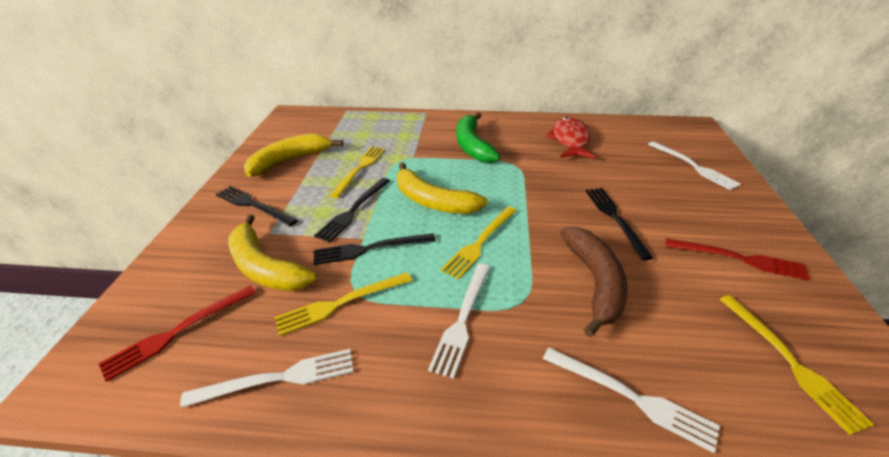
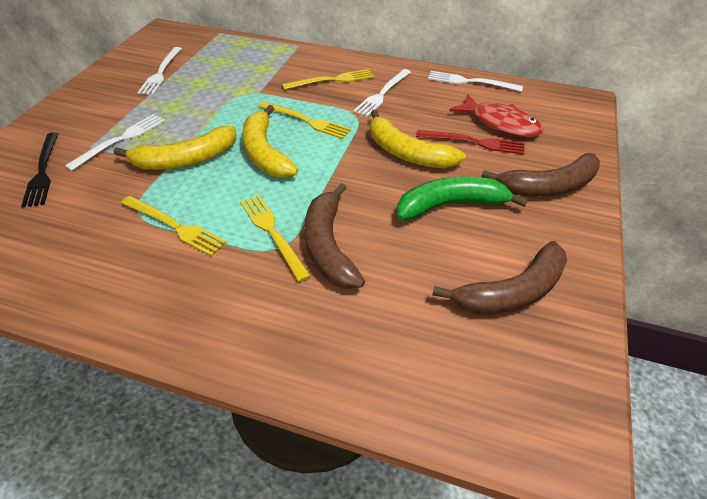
black fork: [216,186,298,227] [314,178,390,242] [314,233,436,265] [586,188,653,261] = 4 -> [21,132,58,208] = 1
brown banana: [560,226,628,337] = 1 -> [304,183,365,289] [432,241,567,315] [481,153,600,197] = 3
red fork: [98,286,256,382] [666,238,810,280] = 2 -> [416,130,525,155] = 1

